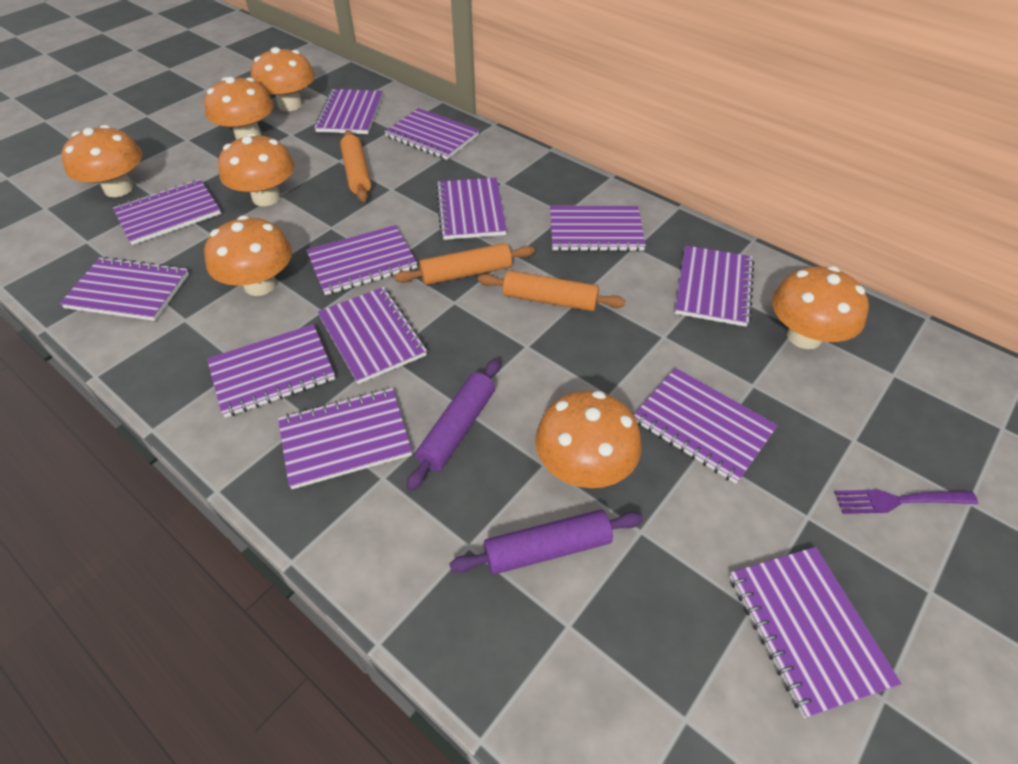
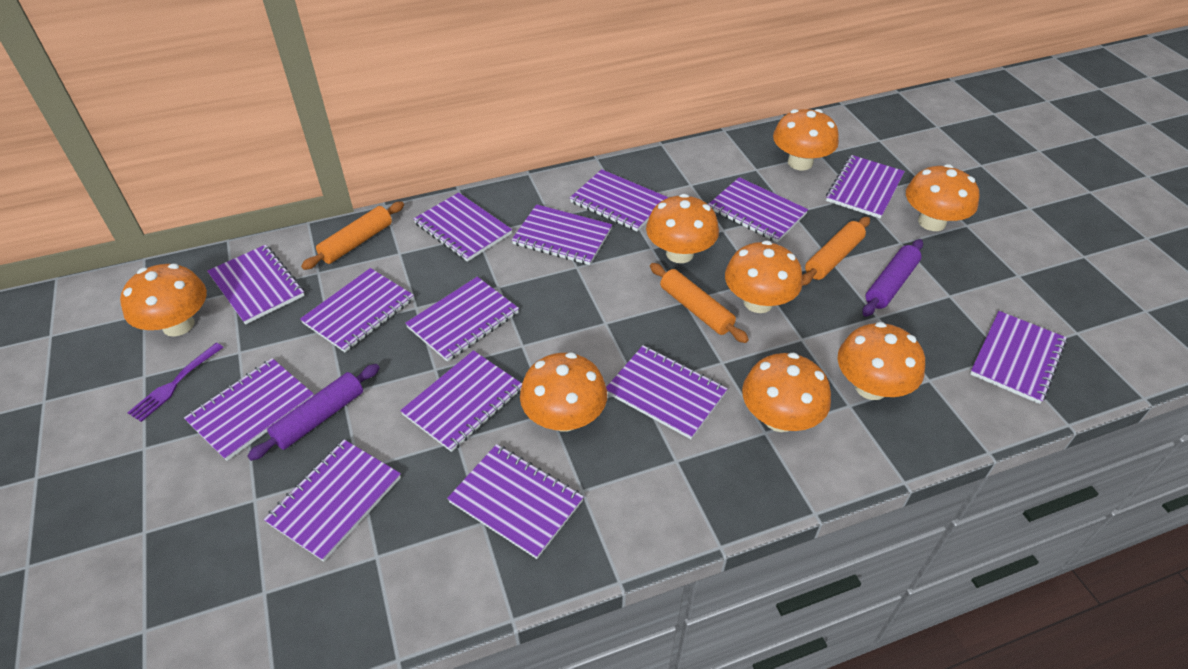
orange mushroom: [61,125,142,197] [204,77,273,140] [204,215,292,296] [218,133,295,206] [251,47,315,111] [535,391,641,488] [772,266,869,349] = 7 -> [120,264,207,337] [520,352,607,432] [646,194,719,263] [725,241,803,313] [742,353,831,432] [773,109,839,170] [838,322,925,400] [906,164,979,231] = 8
purple notebook: [60,257,189,321] [113,179,221,245] [207,324,335,418] [278,388,412,489] [306,225,417,295] [314,89,383,134] [317,287,427,384] [384,108,479,160] [436,177,507,240] [550,206,646,252] [634,368,778,484] [675,245,754,327] [730,547,902,718] = 13 -> [184,358,314,461] [207,245,305,324] [264,439,401,562] [300,268,414,352] [400,350,522,452] [405,277,519,362] [413,192,512,262] [447,444,584,559] [512,204,612,265] [570,169,668,231] [606,345,728,439] [708,177,808,242] [826,155,905,219] [970,311,1067,404] = 14

